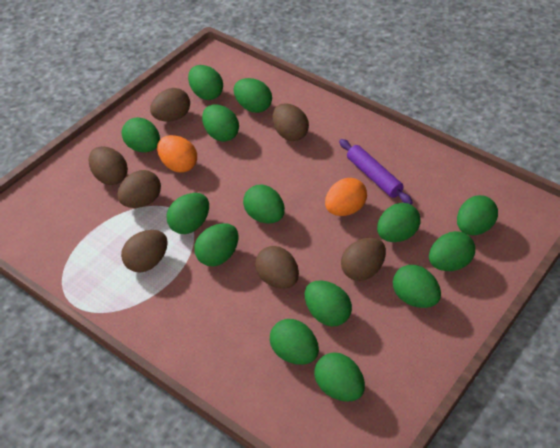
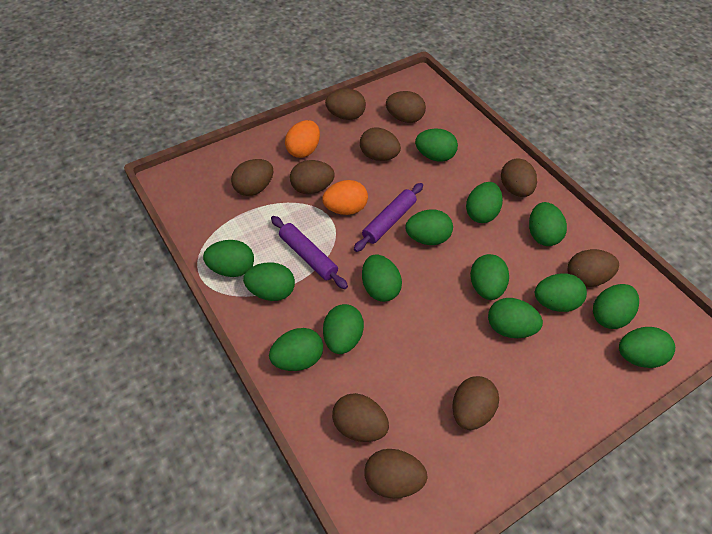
brown egg: [89,146,128,185] [117,170,161,208] [121,230,168,273] [150,88,190,122] [255,246,299,289] [273,103,309,141] [341,237,386,281] = 7 -> [231,159,273,196] [290,160,335,194] [325,89,366,120] [332,393,389,442] [360,127,401,161] [365,449,428,499] [386,91,426,123] [452,376,499,430] [501,158,537,197] [567,249,619,287] = 10
purple rolling pin: [339,139,413,205] = 1 -> [271,216,348,289] [354,183,423,252] = 2

